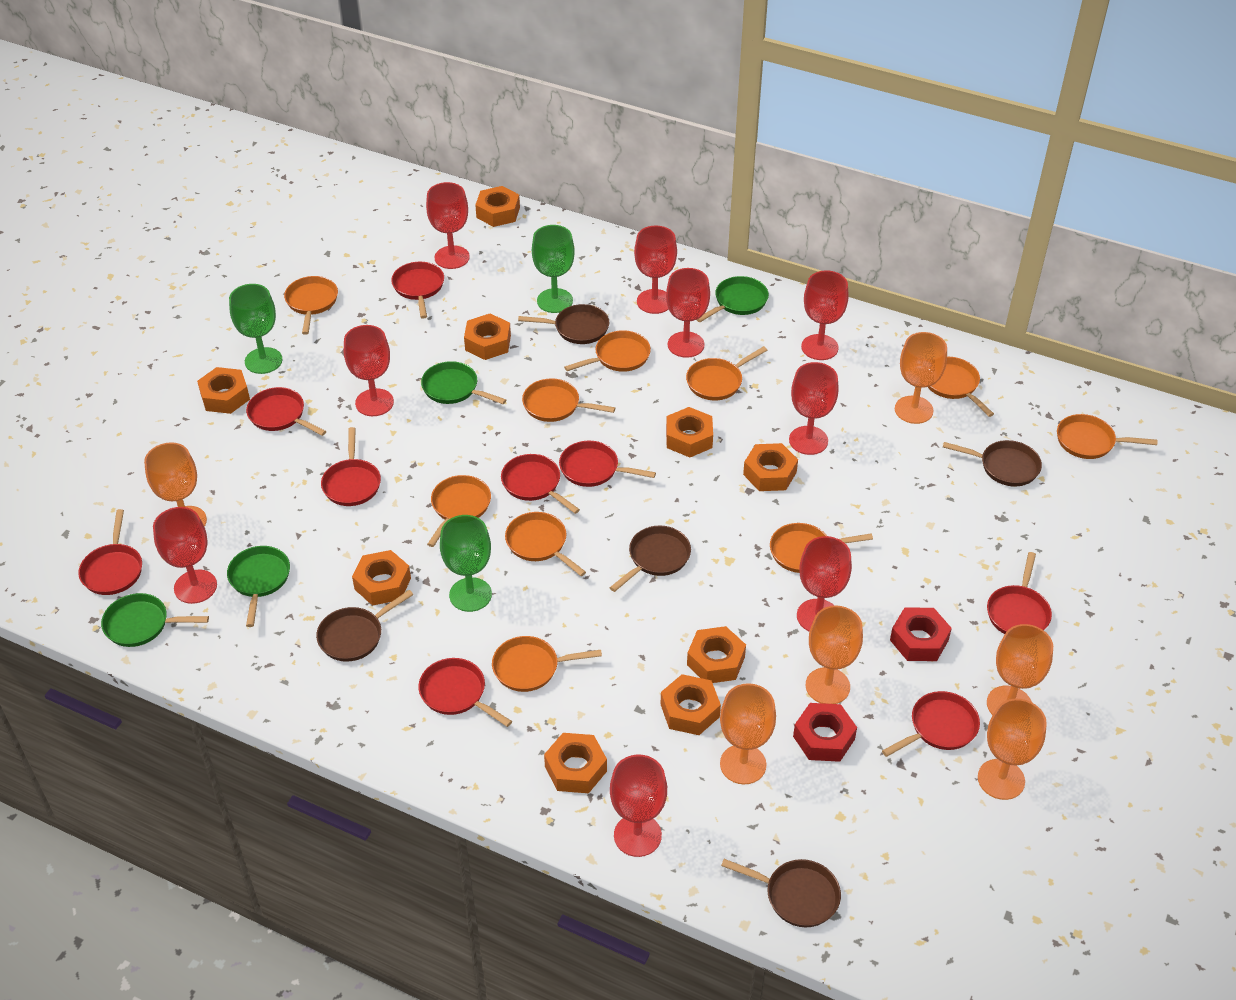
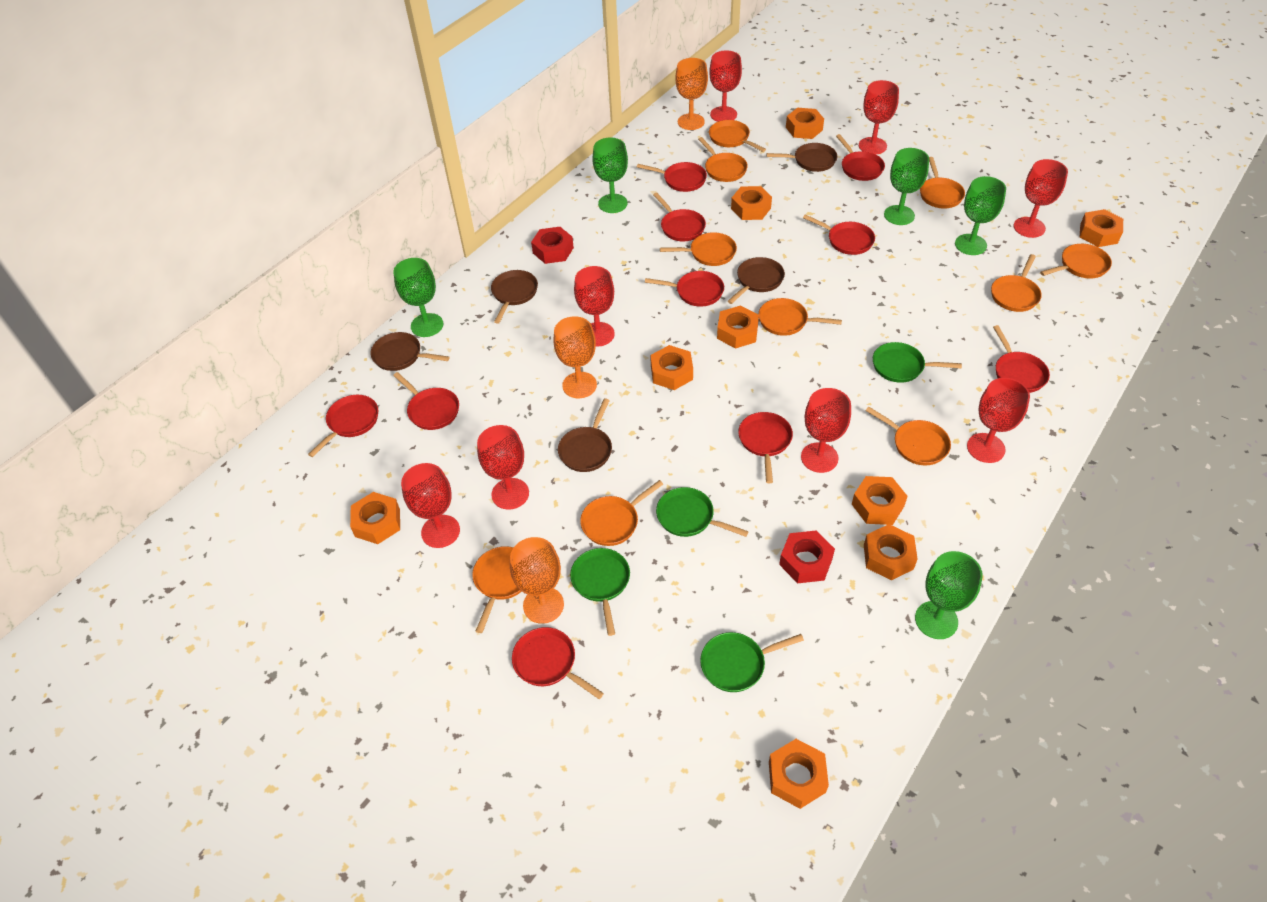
green goblet: [229,284,282,374] [440,515,492,612] [532,225,575,313] = 3 -> [393,258,443,337] [592,138,628,213] [884,148,929,225] [915,551,983,639] [955,176,1006,255] = 5
orange goblet: [144,442,207,527] [720,683,776,784] [806,606,863,704] [895,332,947,424] [978,699,1047,800] [987,624,1053,715] = 6 -> [510,537,564,624] [553,316,597,398] [675,58,708,130] = 3
red goblet: [153,507,217,604] [344,325,394,416] [426,182,470,269] [610,755,667,857] [634,226,677,314] [666,268,710,358] [789,362,839,455] [797,536,852,631] [801,270,849,360] = 9 -> [401,463,460,548] [477,425,529,510] [574,266,615,347] [709,50,742,122] [801,388,851,473] [859,80,899,155] [967,378,1030,463] [1013,159,1068,238] = 8
red pan: [78,509,142,595] [246,387,326,436] [321,427,381,506] [391,262,444,319] [418,658,512,727] [501,454,580,514] [559,441,656,487] [882,691,980,757] [987,552,1052,634] = 9 -> [308,395,378,457] [393,372,459,430] [512,627,604,699] [637,162,707,192] [645,271,724,307] [653,193,706,241] [738,412,793,483] [803,214,875,255] [836,134,885,181] [993,325,1050,393] = 10

